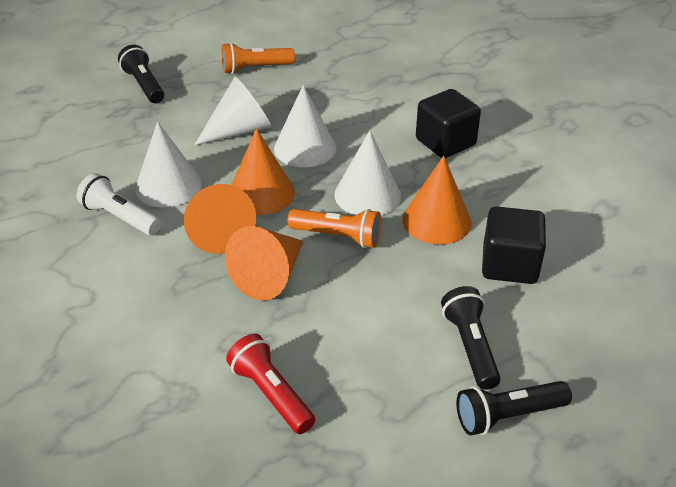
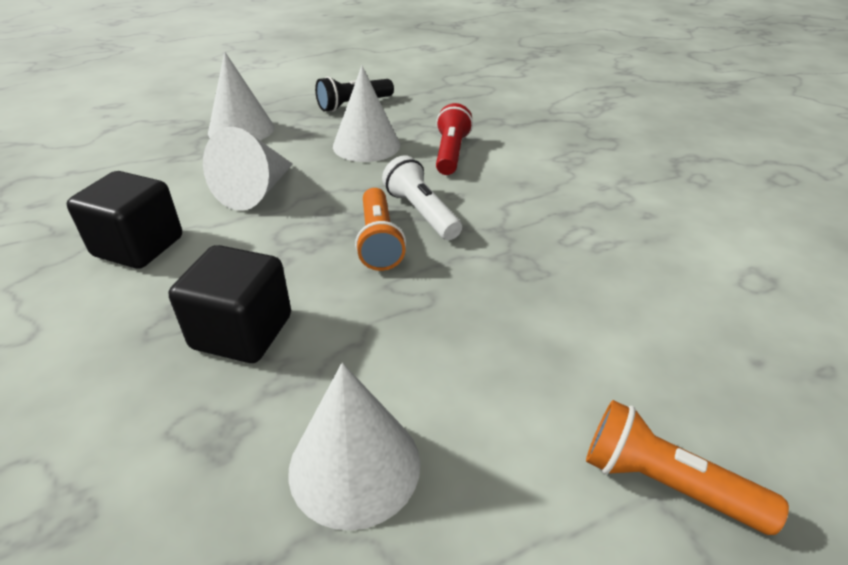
black flashlight: [118,45,164,103] [441,286,501,390] [456,381,572,436] = 3 -> [315,76,394,112] = 1
orange cone: [184,184,256,254] [225,226,303,300] [232,128,295,215] [402,156,472,245] = 4 -> none = 0

